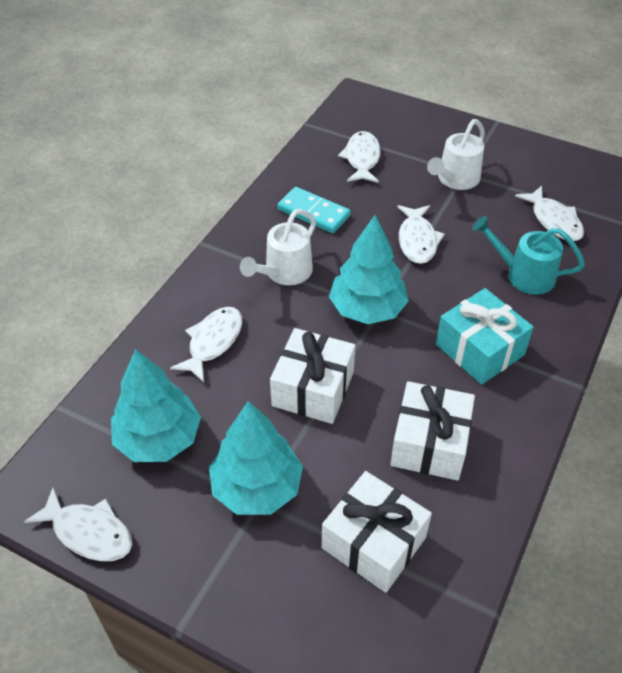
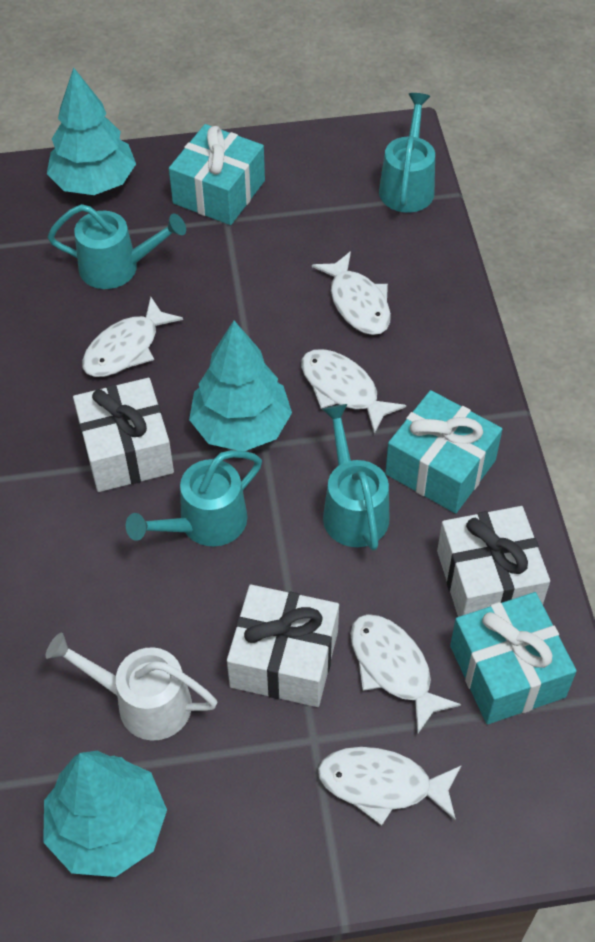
turquoise domino: [278,187,351,233] = 1 -> none = 0
turquoise gift: [436,288,534,385] = 1 -> [169,124,265,225] [385,390,502,513] [450,592,577,724] = 3
turquoise watering can: [472,216,585,295] = 1 -> [48,204,186,289] [126,450,262,546] [322,404,389,551] [379,93,435,213] = 4
white watering can: [240,209,316,285] [427,119,485,190] = 2 -> [46,633,217,740] = 1

